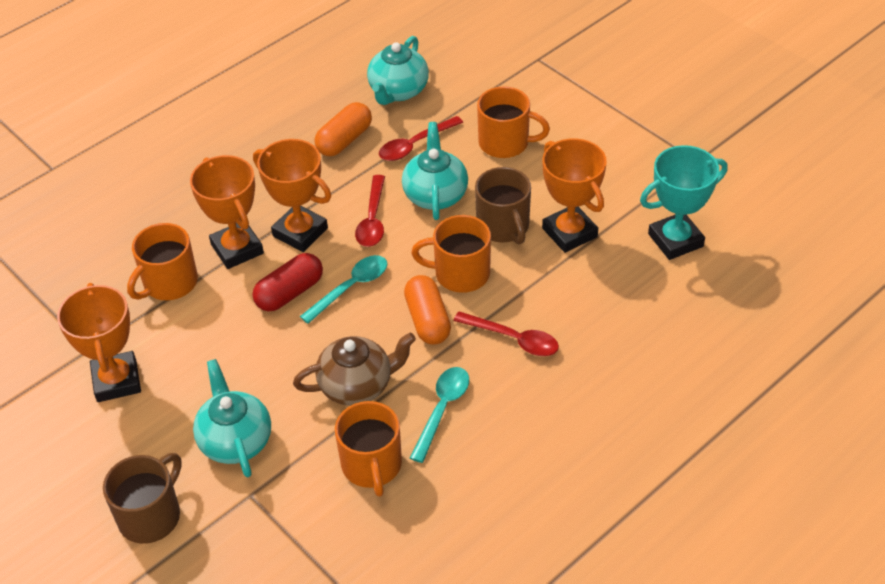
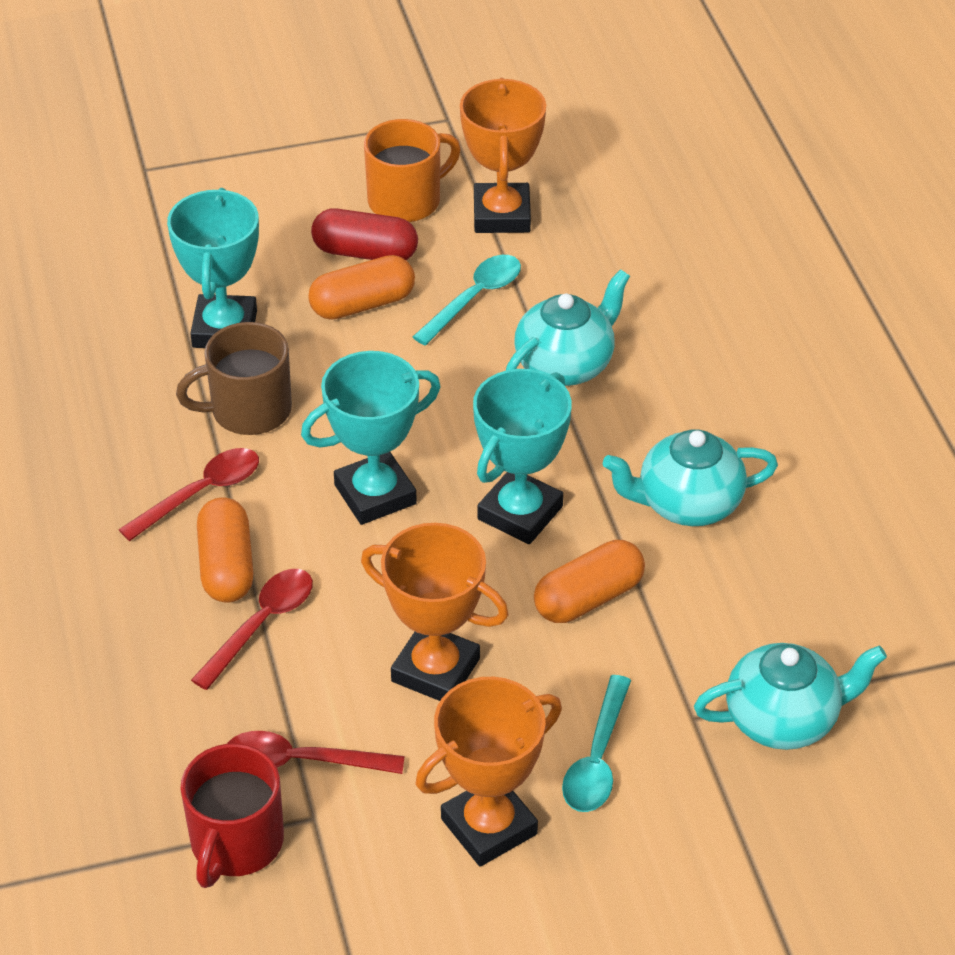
brown mug: [103,453,182,544] [475,167,531,244] = 2 -> [176,322,292,435] = 1
brown teapot: [293,333,416,406] = 1 -> none = 0
orange capsule: [315,102,372,156] [404,275,451,345] = 2 -> [197,497,254,603] [308,255,415,320] [534,540,645,623] = 3
orange mug: [127,223,198,300] [335,401,402,497] [411,215,491,293] [477,86,550,158] = 4 -> [364,119,461,222] = 1
orange trophy: [57,283,141,402] [190,155,264,269] [253,139,331,252] [542,138,607,253] = 4 -> [361,523,509,701] [415,677,562,867] [460,78,546,233] = 3
red mug: none = 0 -> [180,743,284,888] = 1
turquoise trophy: [640,145,728,260] = 1 -> [167,188,259,348] [301,351,441,525] [473,369,572,544] = 3

